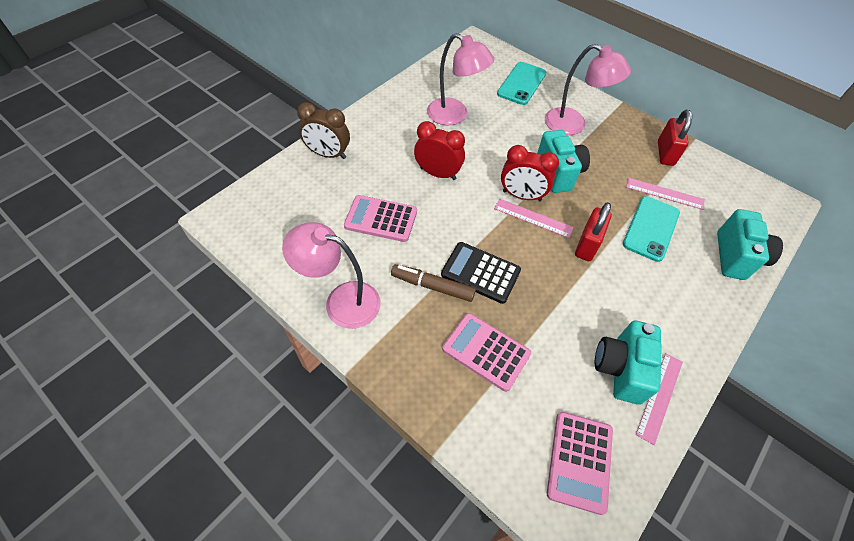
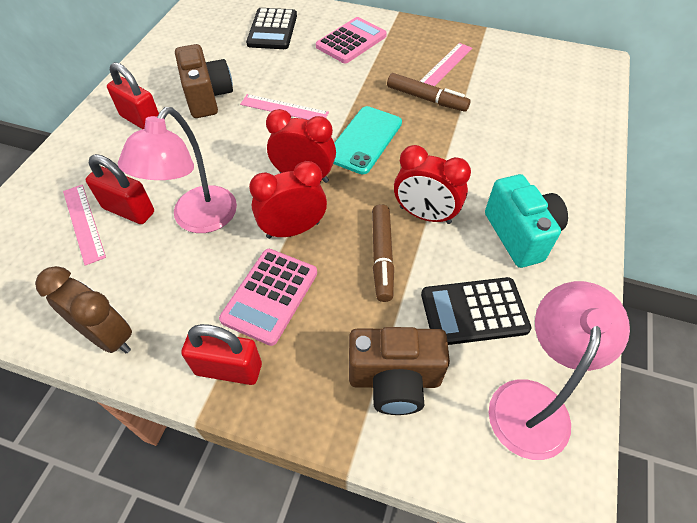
black calculator: [441,242,521,304] = 1 -> [246,8,297,49] [421,277,531,345] = 2
brown camera: none = 0 -> [175,44,233,118] [349,327,450,415] = 2
brown marker: [391,264,476,302] = 1 -> [372,204,394,302] [387,73,471,112] = 2
pink calculator: [344,195,417,242] [442,313,531,392] [547,412,613,515] = 3 -> [219,249,317,346] [316,17,387,63] = 2
pink lamp: [282,222,381,329] [427,33,494,125] [545,44,631,135] = 3 -> [118,107,237,233] [489,281,630,460] = 2
red clock: [414,121,465,180] [501,145,559,201] = 2 -> [249,161,327,239] [266,109,336,183] [394,145,471,224] = 3
red padlock: [575,202,612,261] [658,110,692,166] = 2 -> [86,154,154,224] [107,62,159,129] [181,324,262,385] = 3
turquoise camera: [537,130,590,193] [595,321,661,405] [717,209,783,280] = 3 -> [485,174,568,268] = 1
turquoise phone: [497,62,546,105] [623,196,680,262] = 2 -> [333,106,402,174] = 1

